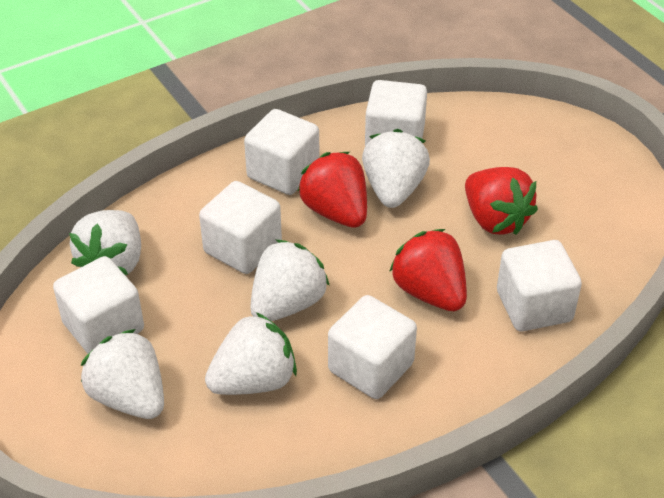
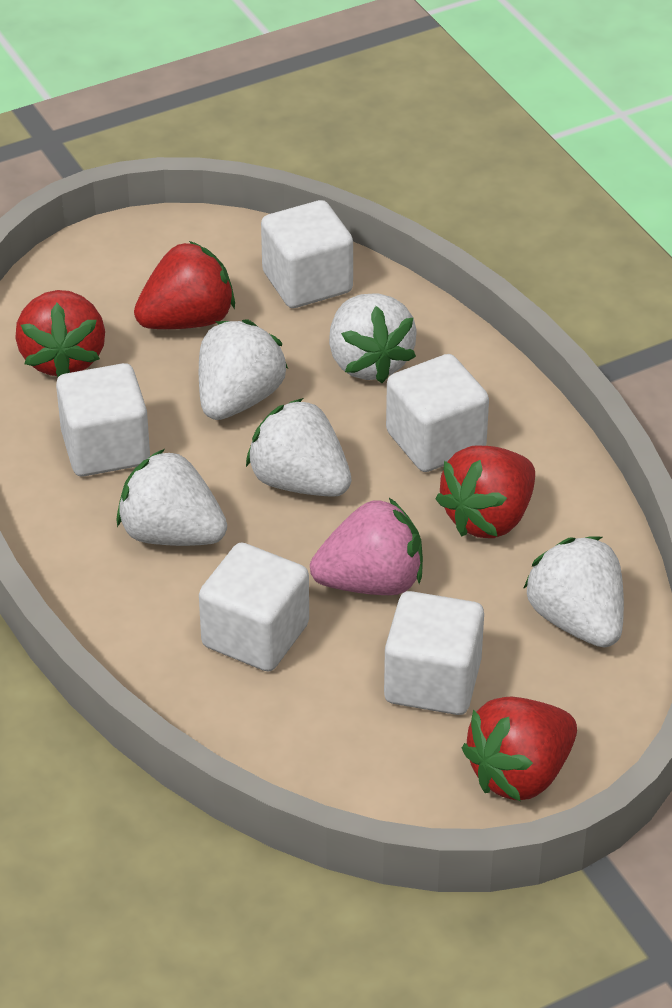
pink strawberry: none = 0 -> [310,498,423,595] = 1
red strawberry: [298,152,367,228] [389,229,467,311] [465,167,538,235] = 3 -> [15,290,105,377] [134,241,235,329] [436,445,535,538] [462,697,577,801] = 4
white cube: [53,256,144,354] [199,181,282,274] [244,109,319,195] [328,295,417,399] [365,80,427,146] [497,240,582,332] = 6 -> [56,363,150,476] [199,542,309,672] [261,200,353,308] [384,591,484,715] [386,354,489,472] = 5

